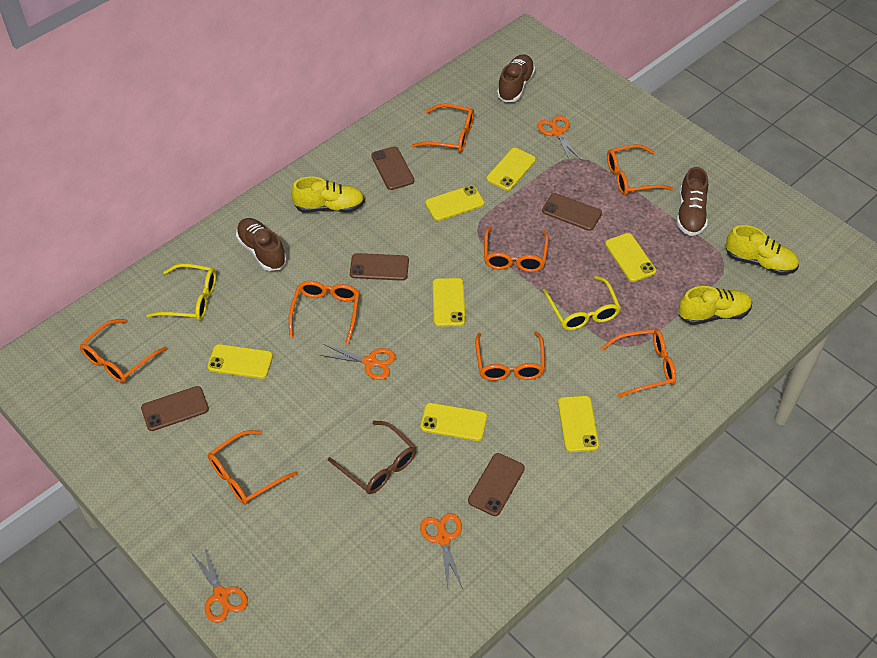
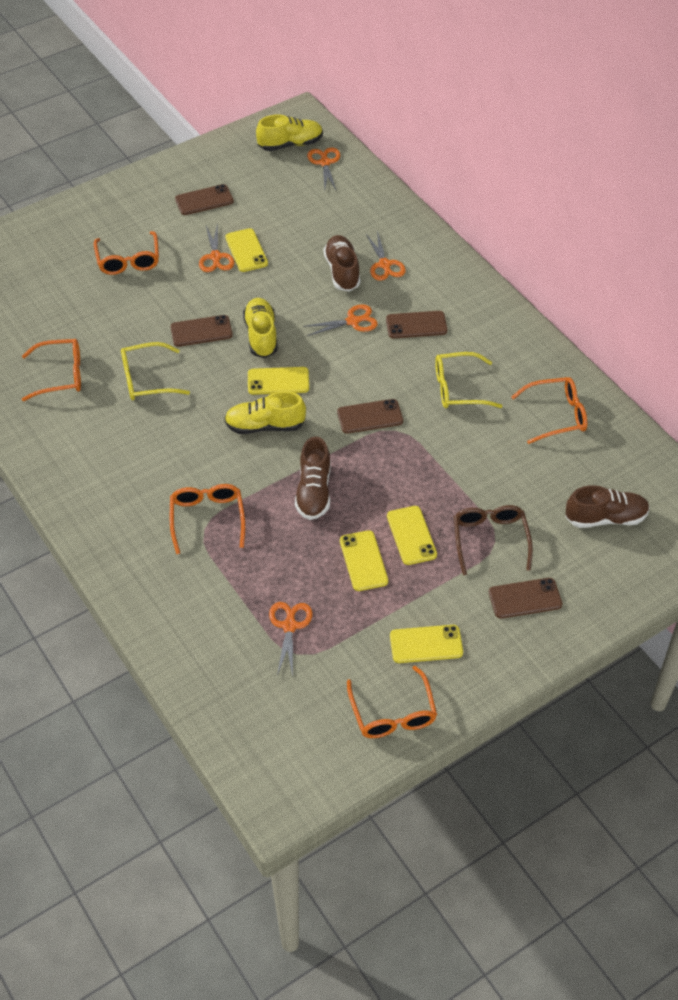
orange glasses: [80,319,167,383] [208,430,297,505] [288,281,359,344] [412,103,474,152] [475,331,545,381] [484,226,549,272] [601,329,676,398] [607,144,673,196] = 8 -> [22,339,81,401] [94,231,159,275] [170,484,245,554] [347,666,437,738] [511,377,587,444] = 5
orange scissors: [192,545,248,623] [319,344,396,380] [420,513,463,589] [537,115,581,162] = 4 -> [199,223,234,272] [269,602,312,677] [303,304,378,336] [307,147,340,190] [366,231,406,281] = 5
yellow phone: [207,344,273,379] [421,403,487,441] [425,185,485,221] [433,278,465,327] [486,148,536,191] [558,396,599,452] [605,233,656,282] = 7 -> [225,228,268,272] [248,367,309,395] [340,530,388,591] [387,506,437,565] [390,625,463,663] = 5

